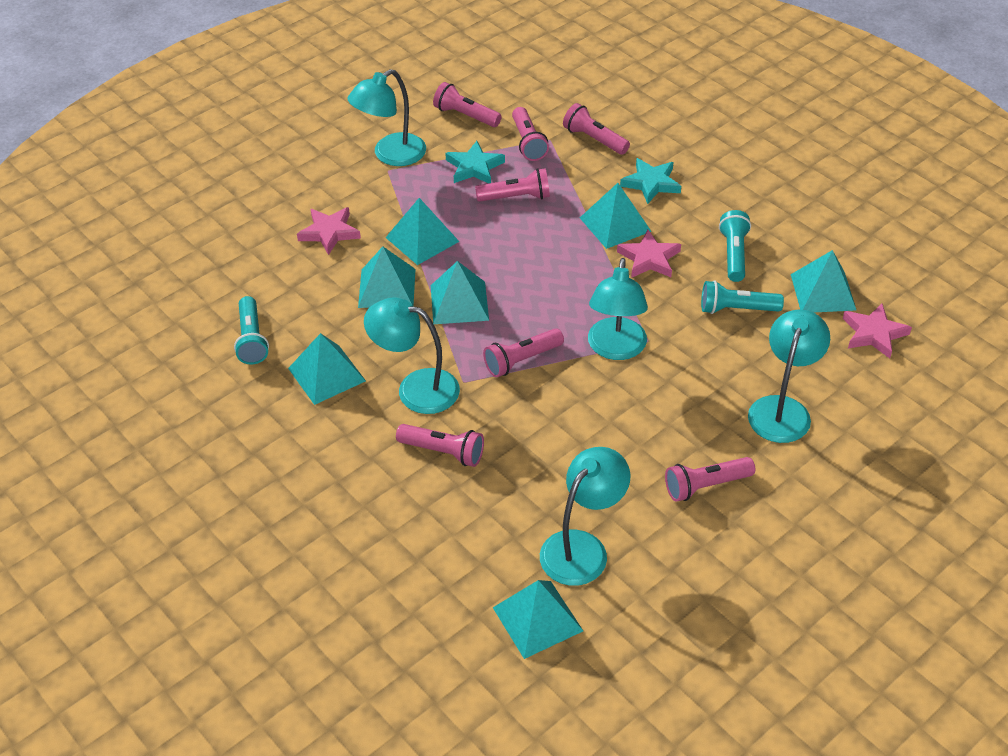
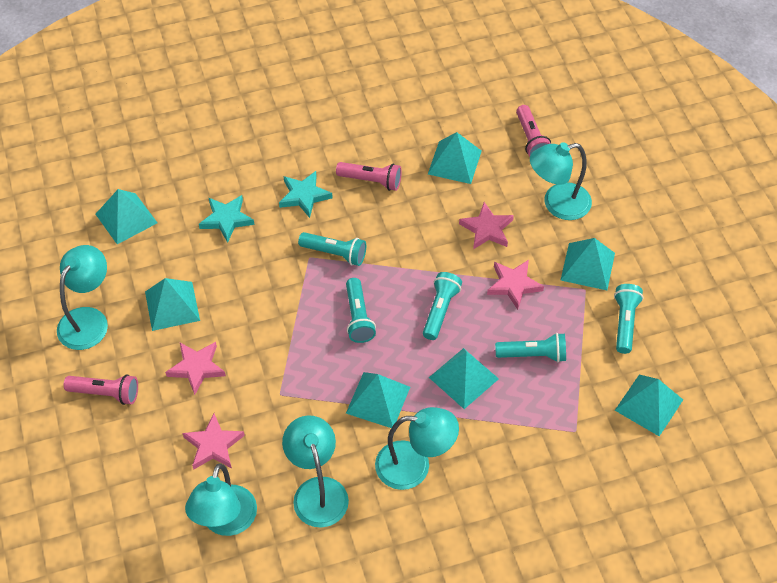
pink flashlight: [396,424,484,467] [433,82,502,127] [475,168,550,202] [483,328,564,377] [512,107,549,161] [563,103,630,155] [665,457,755,502] = 7 -> [64,374,138,405] [336,162,402,191] [516,105,551,157] = 3
pink star: [297,207,361,255] [617,229,681,278] [843,304,912,358] = 3 -> [165,342,226,395] [183,414,245,470] [459,202,514,249] [487,260,544,310] = 4
turquoise flashlight: [234,296,269,365] [701,280,784,314] [719,210,751,282] = 3 -> [298,232,366,266] [346,278,376,343] [423,272,462,340] [495,333,566,362] [614,284,643,354] = 5

